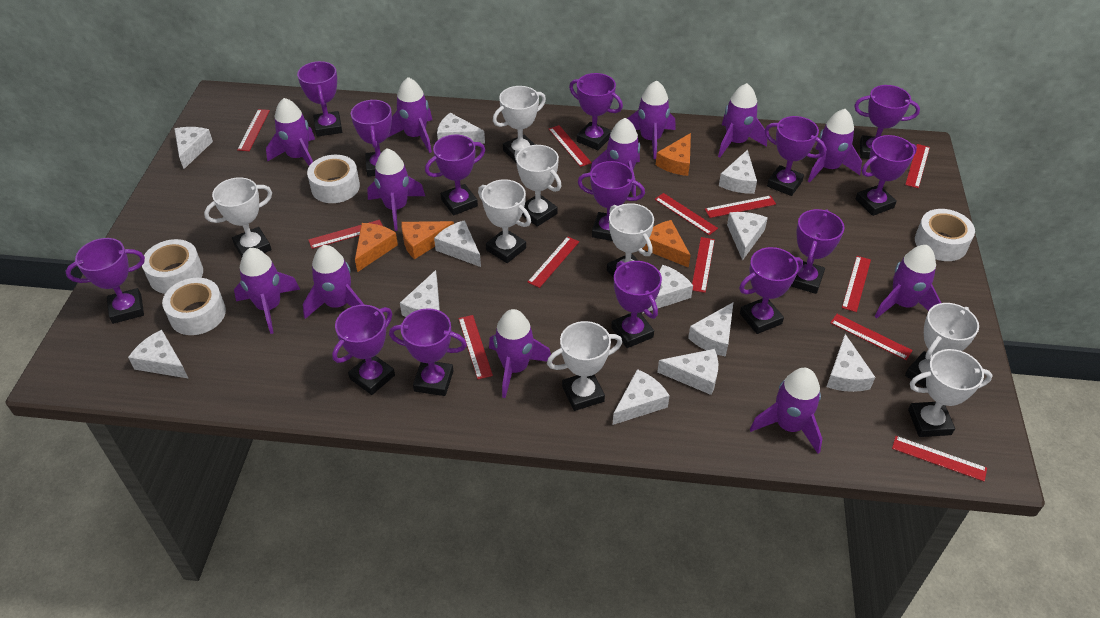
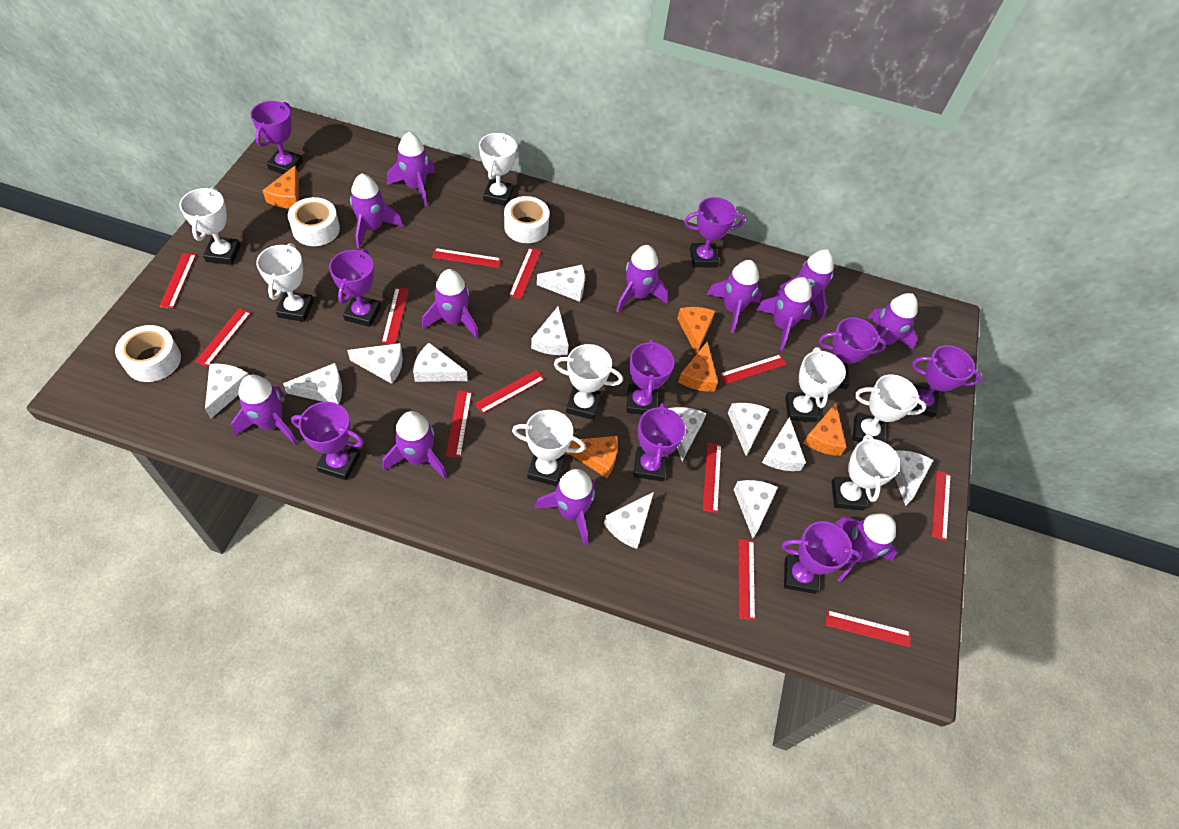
orange cheese: [355,223,398,272] [401,221,454,259] [642,220,691,268] [656,133,691,176] = 4 -> [262,166,299,209] [567,436,618,478] [677,307,715,354] [678,342,718,391] [803,403,846,456] = 5
purple trophy: [65,238,145,324] [297,61,342,137] [332,305,395,395] [351,99,392,177] [389,308,467,396] [425,135,485,215] [569,73,623,150] [578,161,645,241] [611,261,662,348] [739,247,803,334] [765,116,826,196] [791,209,845,294] [854,85,920,159] [855,135,917,216] = 14 -> [251,101,303,174] [291,402,364,480] [329,249,381,327] [626,339,674,415] [634,403,685,481] [684,197,745,267] [782,521,862,594] [819,317,886,389] [912,345,982,418] = 9
white tape: [142,239,203,294] [162,278,226,335] [307,155,360,203] [915,209,975,261] = 4 -> [115,325,181,382] [288,197,340,246] [504,196,549,243] = 3

